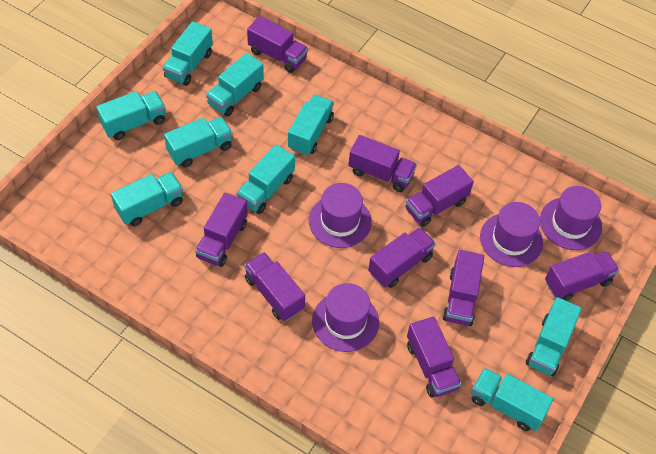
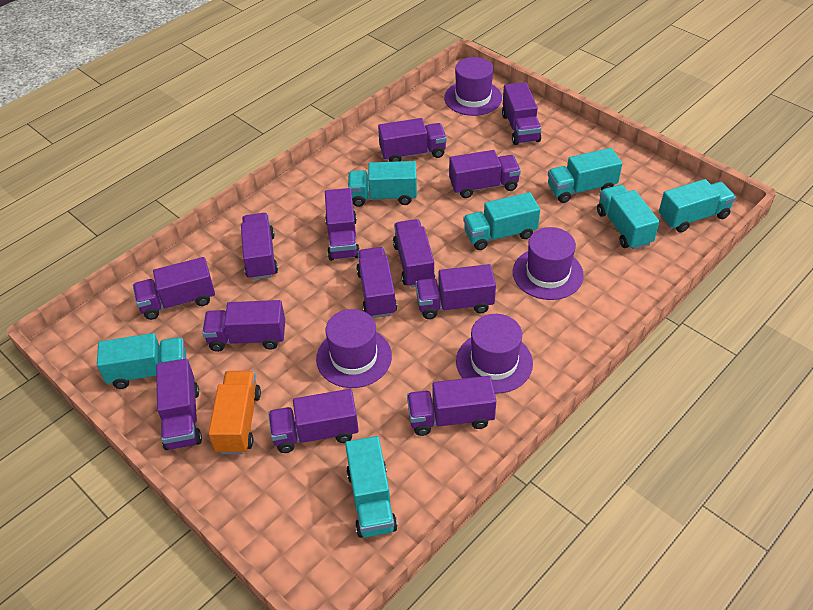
orange truck: none = 0 -> [208,371,261,454] = 1
purple truck: [195,193,248,267] [244,252,305,321] [247,16,308,73] [348,135,417,192] [368,227,436,288] [405,165,474,227] [407,316,461,398] [442,250,484,326] [545,251,619,301] = 9 -> [133,257,215,320] [156,359,202,450] [202,300,285,352] [241,213,278,280] [268,389,359,453] [325,188,360,261] [356,247,397,318] [378,118,447,162] [393,219,435,288] [407,376,496,436] [416,264,496,319] [449,150,521,198] [502,82,541,145] = 13
turquoise truck: [96,91,165,140] [111,172,183,226] [163,21,213,86] [164,117,233,167] [206,53,264,117] [237,145,295,214] [288,94,334,155] [472,368,553,431] [526,297,582,376] = 9 -> [97,333,186,389] [345,436,398,538] [348,161,417,207] [464,192,540,250] [548,148,622,203] [597,185,660,250] [659,179,736,233] = 7

